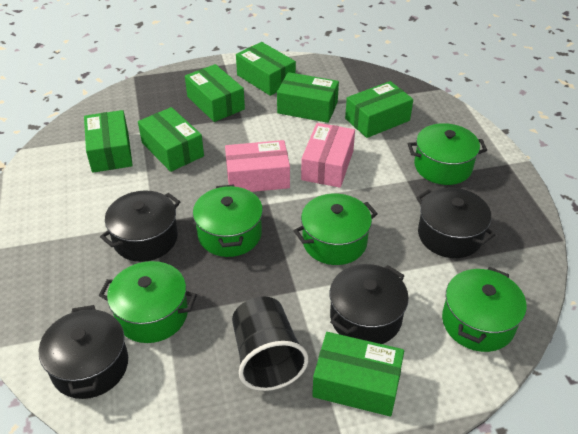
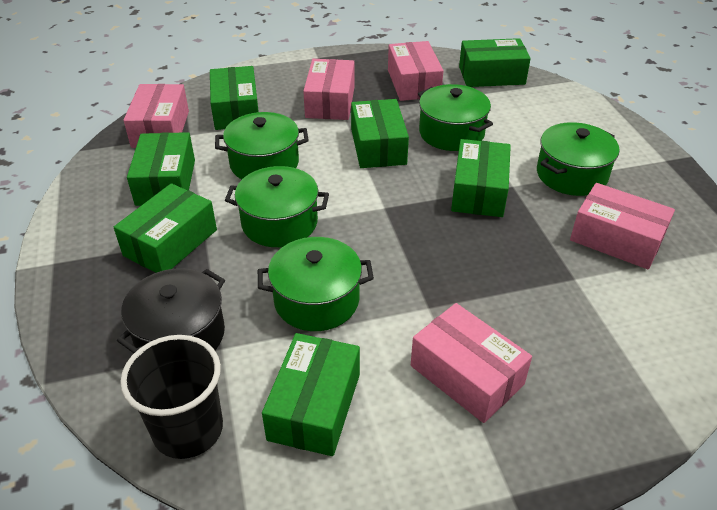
black pot: [39,305,128,399] [100,190,180,262] [330,264,409,344] [416,188,495,258] = 4 -> [117,268,225,353] = 1
pink box: [225,140,290,192] [301,123,355,188] = 2 -> [124,84,189,148] [303,59,355,120] [388,41,443,101] [411,303,532,423] [570,183,675,269] = 5

